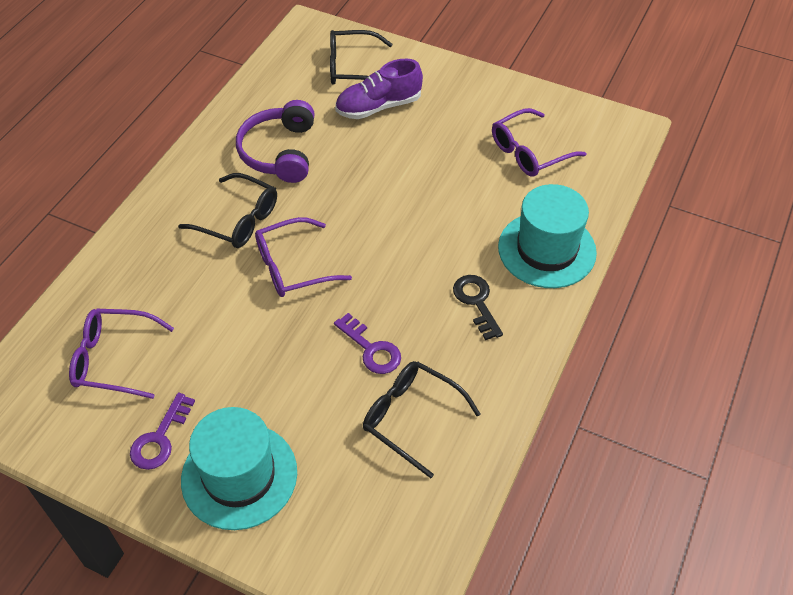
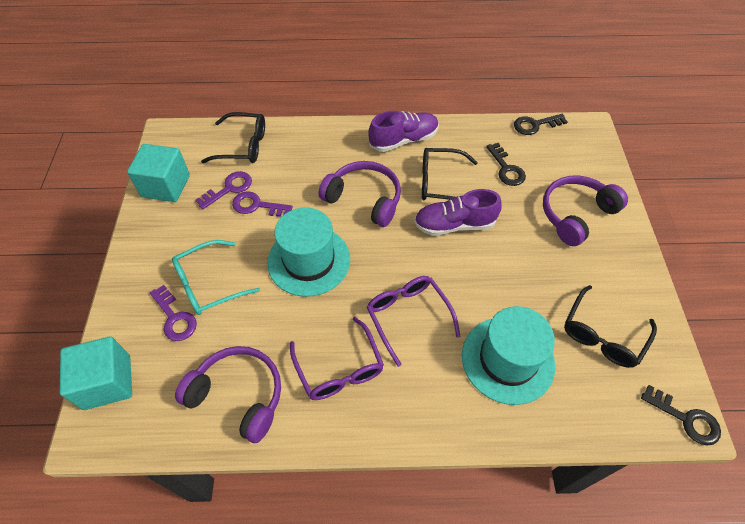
black key: [453,275,503,340] = 1 -> [486,143,526,186] [514,114,568,135] [641,385,721,445] = 3
purple glasses: [69,309,174,399] [255,217,352,297] [492,108,587,177] = 3 -> [290,317,384,400] [367,276,461,367] = 2
purple headphones: [236,100,315,183] = 1 -> [175,346,281,443] [318,161,401,227] [543,175,628,246] = 3
purple key: [130,392,195,470] [334,313,401,374] = 2 -> [150,285,197,341] [195,171,252,209] [232,191,293,217] = 3
purple shoe: [335,59,423,119] = 1 -> [368,111,439,152] [414,189,502,236] = 2
turquoise cube: none = 0 -> [60,336,132,410] [127,144,190,202] = 2
turquoise glasses: none = 0 -> [172,240,260,315] = 1

